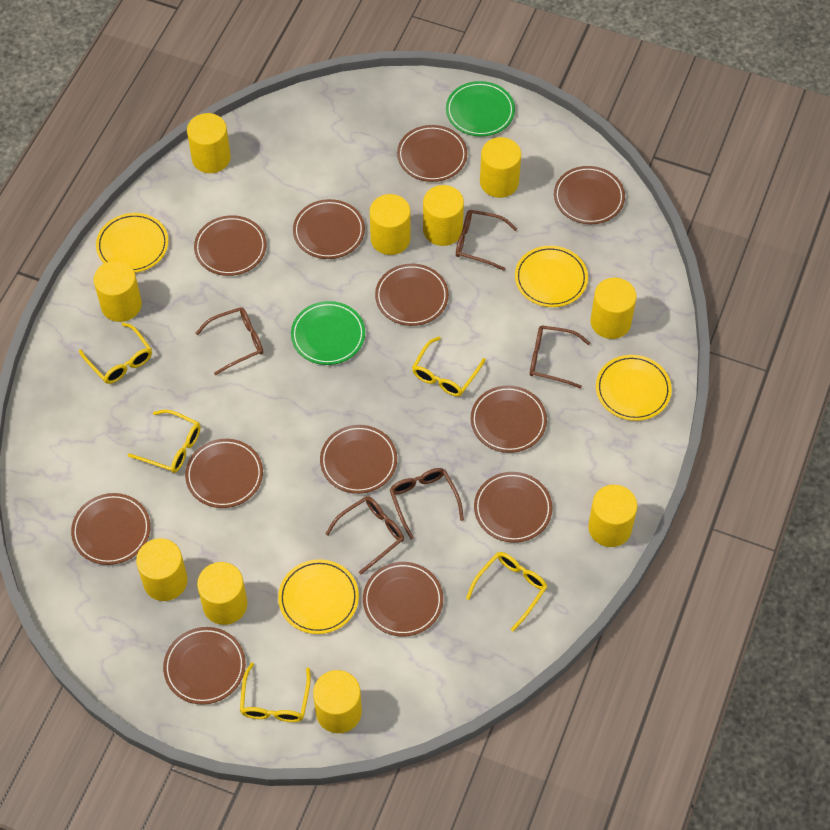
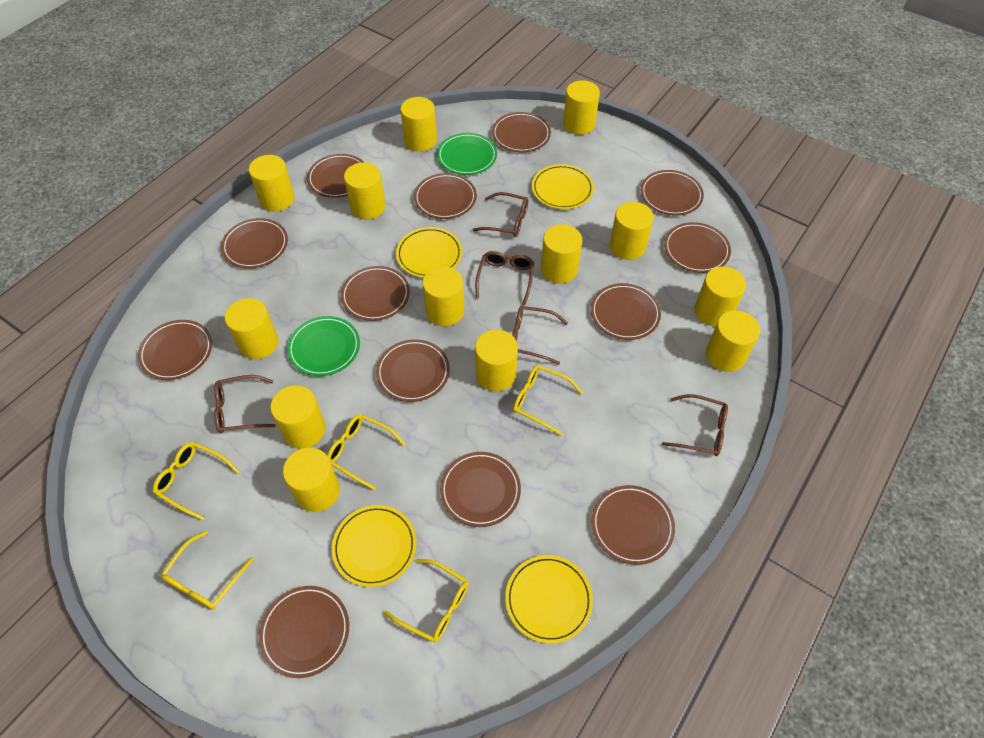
brown plate: [71,493,150,565] [163,627,246,705] [185,439,263,508] [194,215,266,276] [293,199,365,259] [320,425,397,494] [363,562,443,636] [375,264,449,326] [397,125,467,182] [471,385,547,453] [474,472,553,543] [554,166,625,224] = 12 -> [138,320,212,380] [221,218,288,268] [259,586,349,678] [307,154,364,198] [341,266,410,321] [376,339,450,402] [414,173,477,219] [440,452,521,527] [492,112,551,152] [591,283,661,340] [592,485,675,565] [641,170,704,215] [664,222,731,273] = 13
yellow cylinder: [94,261,142,322] [136,538,188,601] [187,113,231,173] [197,562,247,625] [313,670,362,733] [370,194,411,255] [423,185,464,246] [480,137,521,198] [588,485,637,547] [590,278,637,339] = 10 -> [225,298,278,359] [249,155,295,212] [270,385,326,449] [283,447,340,512] [344,162,386,219] [400,97,437,152] [422,266,464,326] [475,329,518,391] [541,224,582,283] [563,80,600,135] [610,202,654,260] [695,266,746,327] [706,310,760,372] = 13

